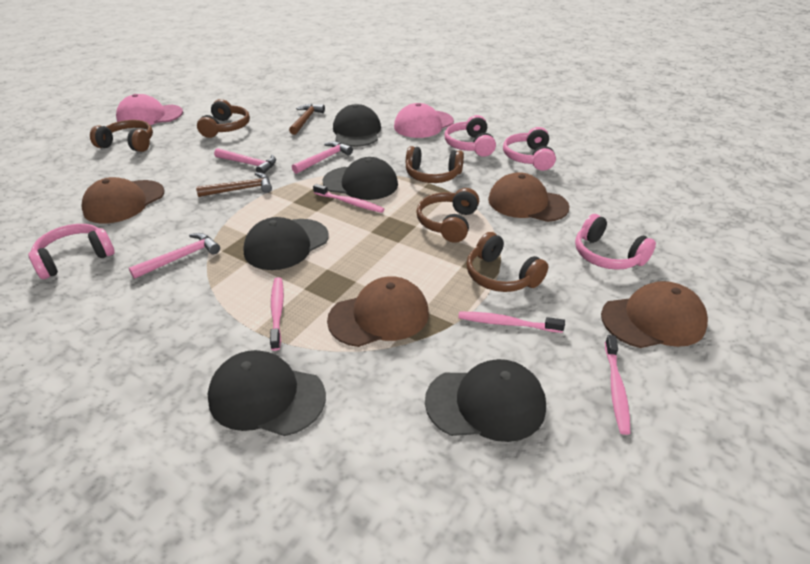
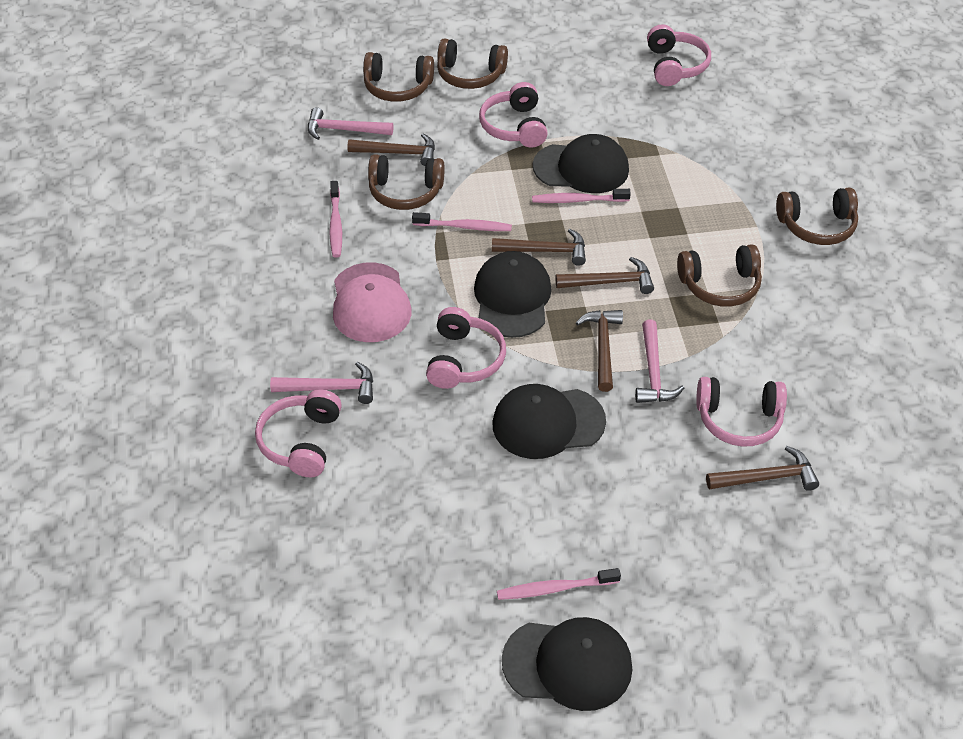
black cap: [207,350,326,436] [243,217,329,270] [323,157,398,200] [333,104,381,147] [425,359,546,442] = 5 -> [474,251,552,338] [492,384,606,459] [502,617,632,711] [533,134,629,193] = 4
brown cap: [81,177,164,224] [327,276,429,347] [488,172,570,222] [601,281,708,348] = 4 -> none = 0
brown hammer: [196,172,272,197] [289,104,325,135] = 2 -> [347,134,435,166] [492,229,586,266] [556,257,654,294] [576,310,623,392] [706,446,819,491] = 5
pink cap: [116,94,183,125] [394,103,454,138] = 2 -> [333,262,411,342] = 1
pink headphones: [28,224,115,279] [445,115,496,157] [503,127,556,171] [575,214,656,270] = 4 -> [255,389,342,477] [426,307,506,389] [479,82,548,147] [647,24,711,86] [696,377,787,447] = 5

